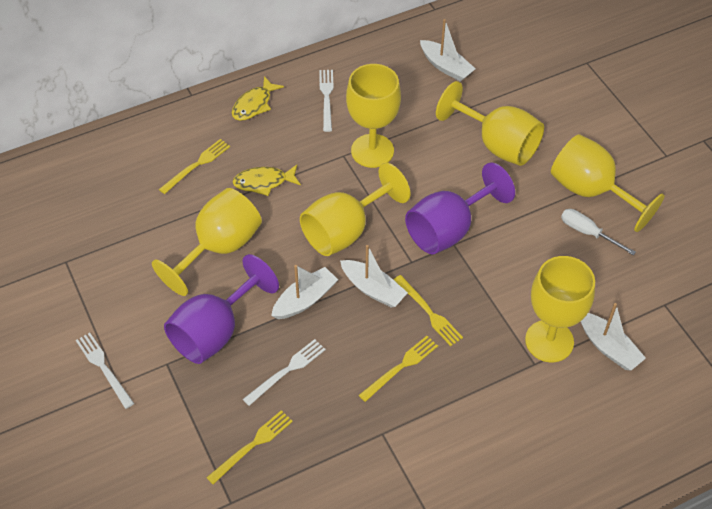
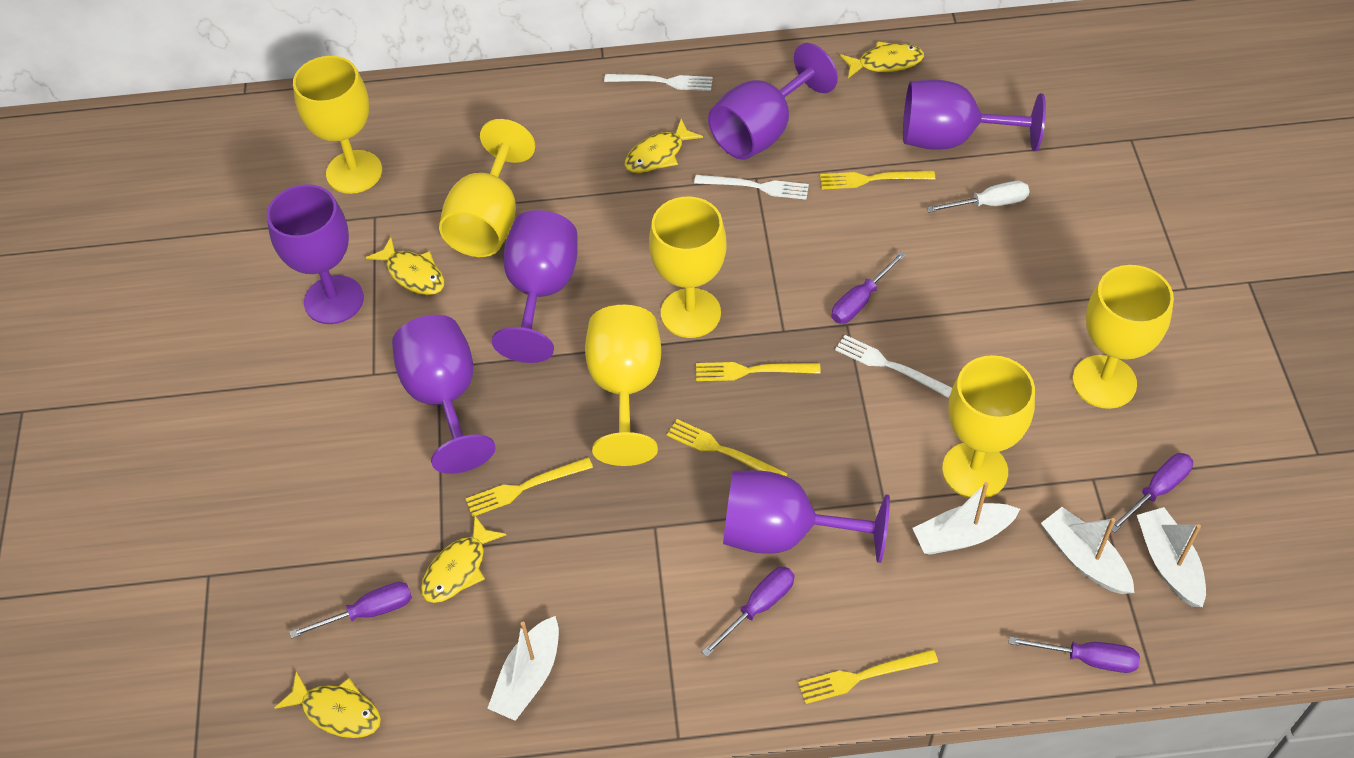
purple goblet: [164,254,279,364] [405,162,515,254] = 2 -> [267,184,364,324] [392,315,496,474] [492,210,578,363] [708,43,838,160] [723,470,890,563] [903,80,1046,151] = 6
purple screwdriver: none = 0 -> [290,582,412,638] [702,567,795,657] [831,252,906,324] [1009,636,1140,673] [1112,453,1193,533] = 5
yellow fish: [232,76,284,121] [232,165,301,196] = 2 -> [275,671,381,738] [366,237,444,295] [421,516,506,603] [625,119,703,173] [840,41,924,78] = 5
yellow fork: [159,139,230,194] [206,410,293,484] [358,336,438,402] [394,275,463,346] = 4 -> [465,457,593,517] [667,419,788,476] [696,362,821,381] [798,649,938,704] [820,171,935,189] = 5

